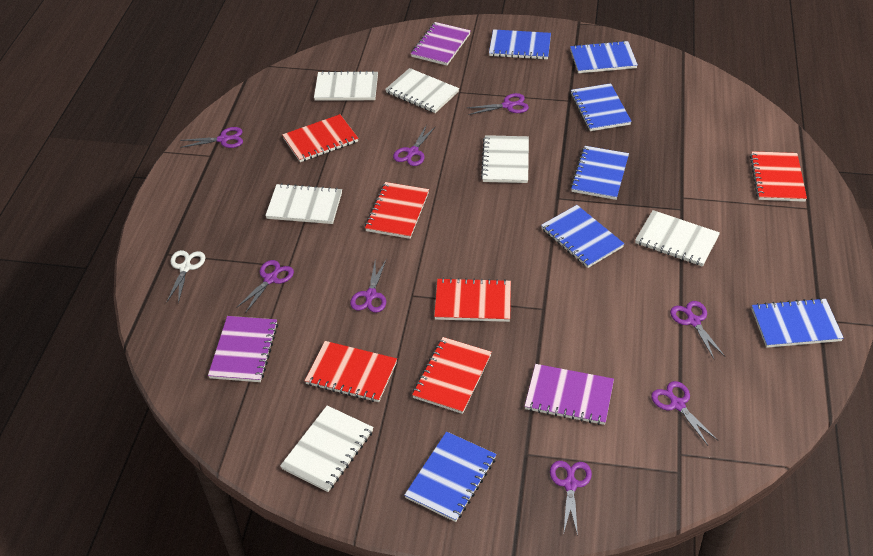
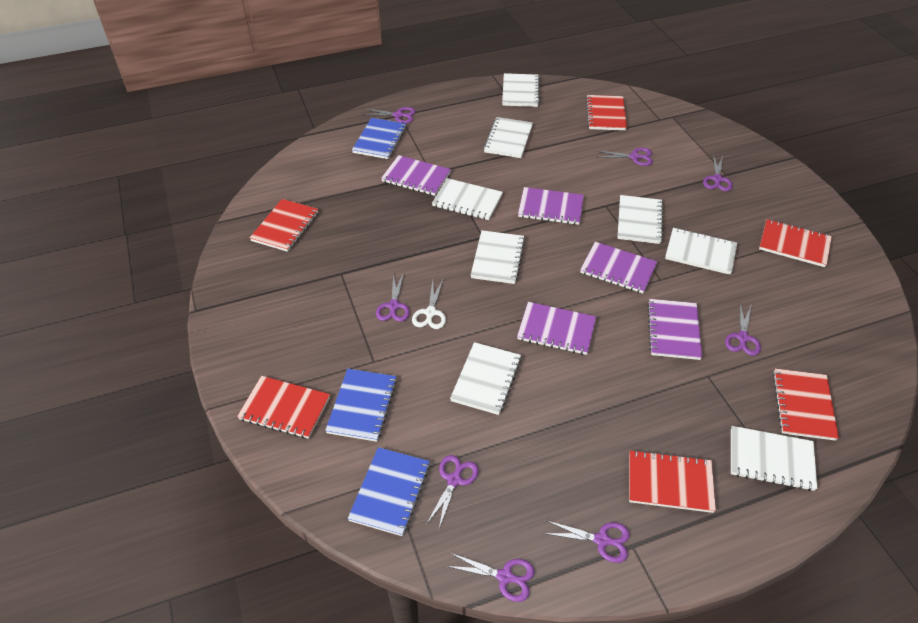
blue notebook: [404,431,496,522] [489,29,551,60] [541,205,624,268] [570,40,638,73] [570,146,629,200] [571,83,632,131] [752,298,843,348] = 7 -> [325,369,397,442] [348,447,430,536] [352,118,407,159] = 3
purple notebook: [208,316,278,382] [411,22,471,65] [525,364,614,425] = 3 -> [381,155,451,196] [517,302,596,355] [518,187,584,225] [580,242,657,293] [647,299,702,360] = 5
white notebook: [265,183,342,224] [280,405,374,492] [314,71,378,101] [385,68,459,113] [481,135,529,183] [635,210,720,267] = 6 -> [432,178,503,220] [450,342,521,415] [471,230,525,284] [483,117,533,158] [502,73,540,107] [617,195,663,244] [665,228,737,275] [731,426,817,491] = 8

